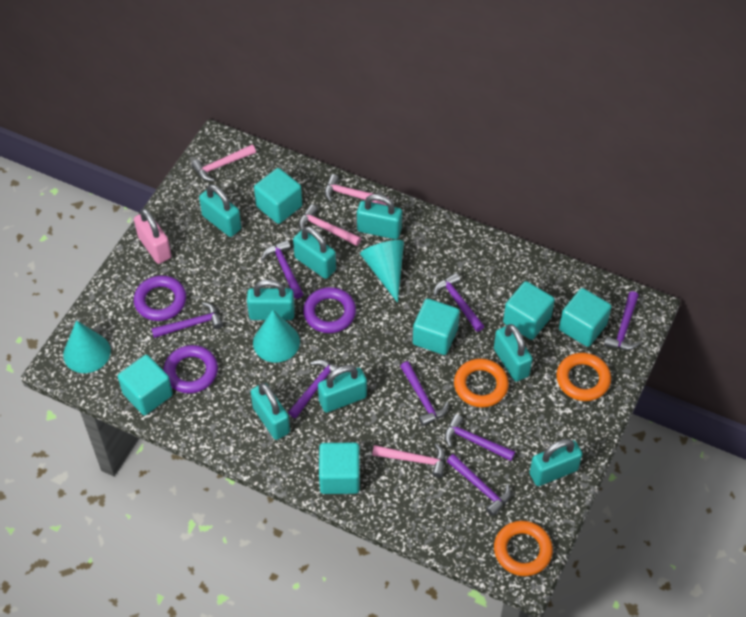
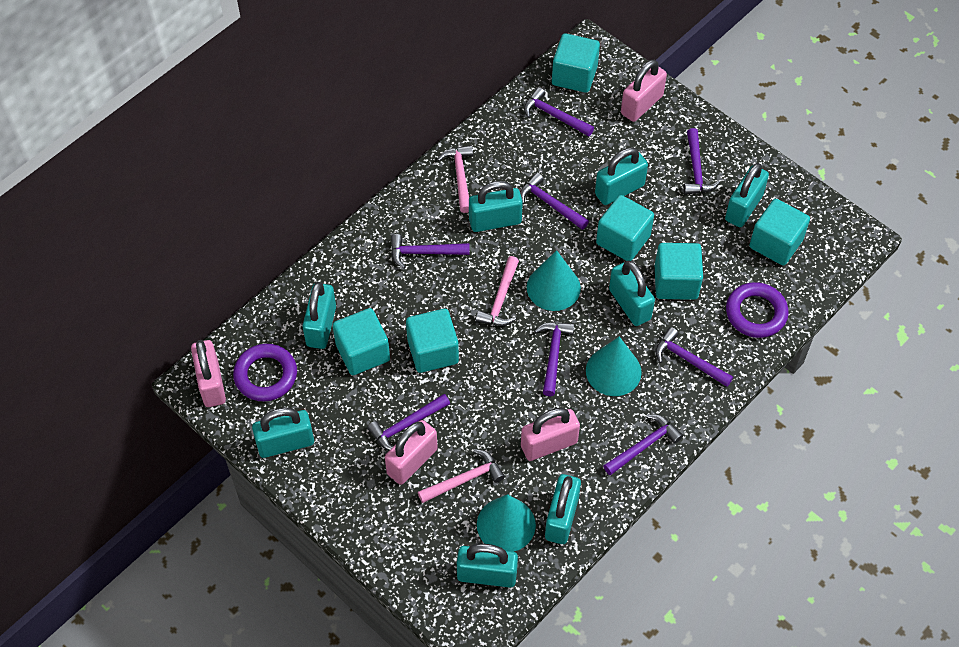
orange ring: [454,358,509,407] [494,521,553,576] [557,353,611,401] = 3 -> none = 0
pink hammer: [191,145,256,181] [299,204,361,246] [325,174,389,205] [372,443,445,478] = 4 -> [418,449,505,503] [437,145,473,213] [476,256,519,326] = 3
pink padlock: [134,208,172,264] = 1 -> [191,340,226,407] [385,420,438,485] [521,408,580,461] [621,60,667,122] = 4
purple ring: [134,275,186,321] [164,345,218,394] [303,287,356,333] = 3 -> [233,344,297,401] [726,282,789,338] = 2

